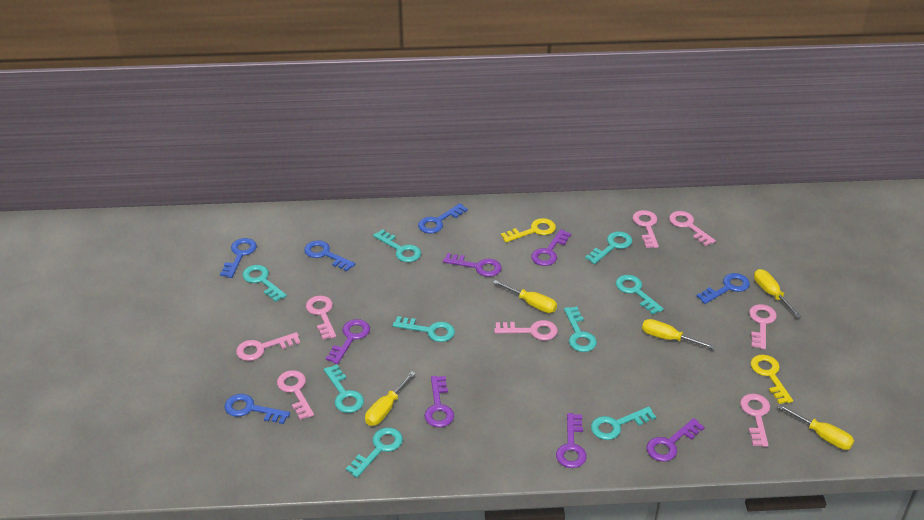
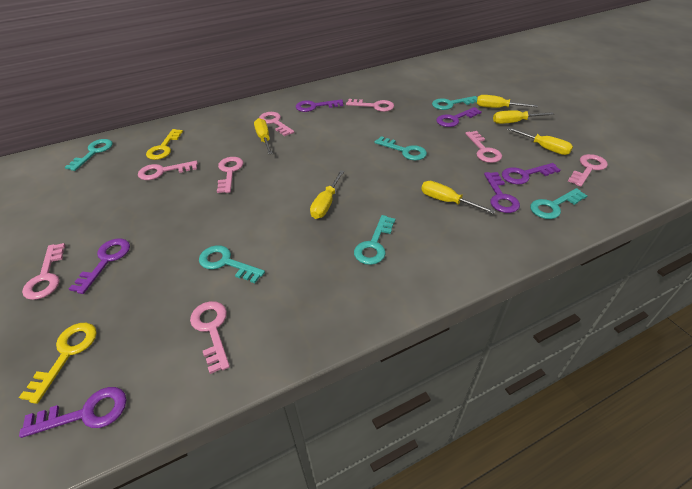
blue key: [220,238,257,278] [224,394,290,424] [304,240,356,271] [418,203,468,234] [696,273,750,304] = 5 -> none = 0
turquoise key: [242,265,287,302] [324,365,364,413] [346,427,403,478] [373,229,421,262] [393,316,455,342] [564,307,597,352] [585,231,632,264] [591,407,656,440] [616,275,664,315] = 9 -> [65,139,113,171] [199,245,265,283] [354,215,395,265] [374,136,427,160] [432,96,477,110] [530,188,587,219] = 6
yellow screwdriver: [365,371,416,426] [493,280,557,313] [642,319,715,349] [754,269,802,318] [777,404,854,450] = 5 -> [254,118,273,154] [310,170,344,219] [421,181,495,214] [477,95,538,108] [493,110,554,124] [507,128,573,155] = 6

